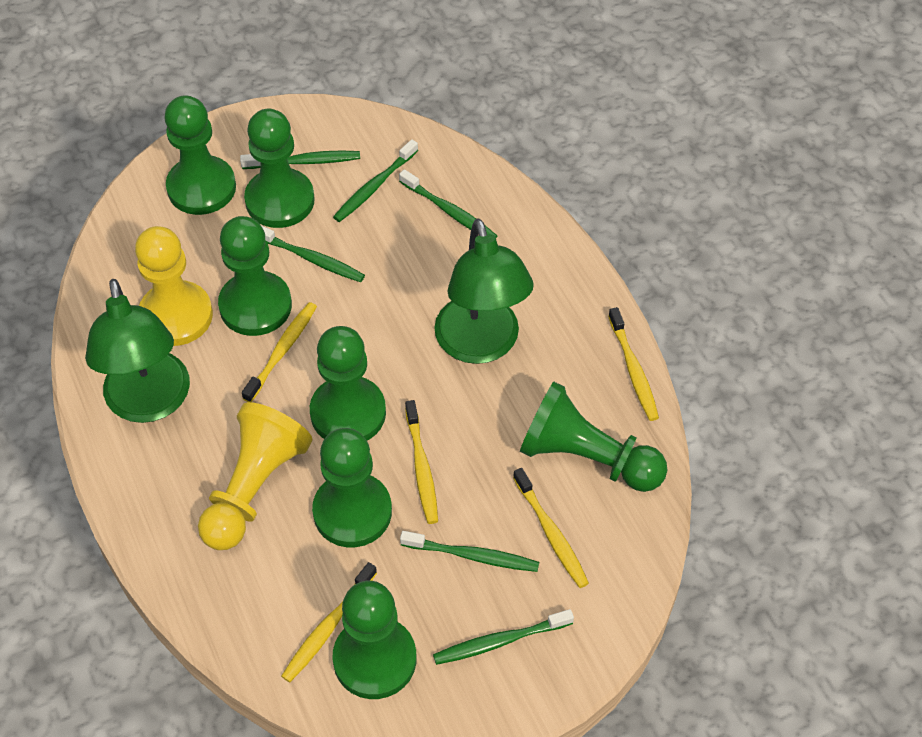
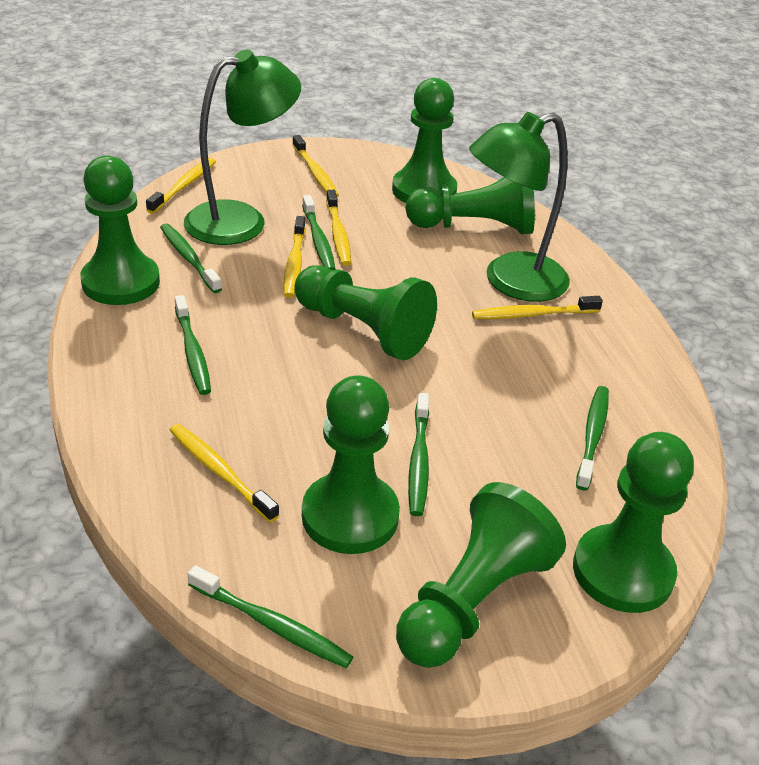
yellow pawn: [135,226,213,346] [198,402,312,550] = 2 -> none = 0
yellow toothbrush: [242,302,317,402] [281,562,377,683] [405,400,438,524] [513,468,589,588] [608,307,659,421] = 5 -> [146,158,216,214] [169,424,279,522] [284,216,305,298] [293,135,339,197] [326,190,351,266] [472,296,603,319] = 6

